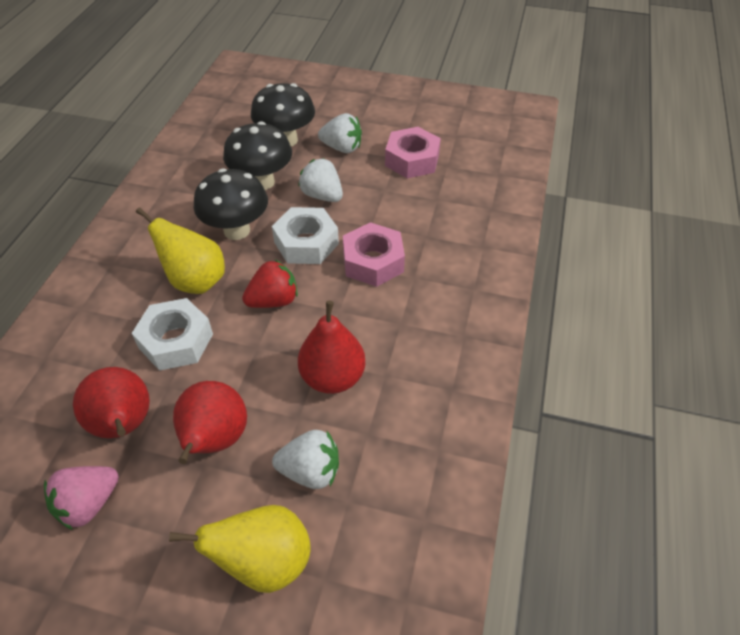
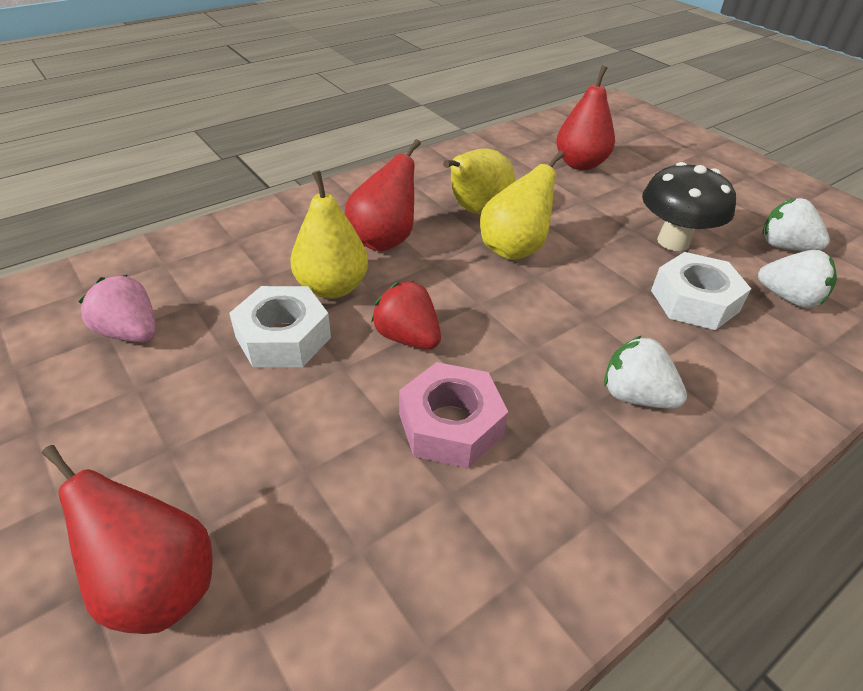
black mushroom: [194,168,268,240] [223,121,292,190] [251,83,315,147] = 3 -> [642,162,736,251] = 1
pink nut: [343,222,405,287] [385,127,441,178] = 2 -> [399,362,508,468] = 1
yellow pear: [136,207,225,294] [169,505,311,593] = 2 -> [291,171,368,299] [443,148,515,215] [480,151,564,260] = 3

